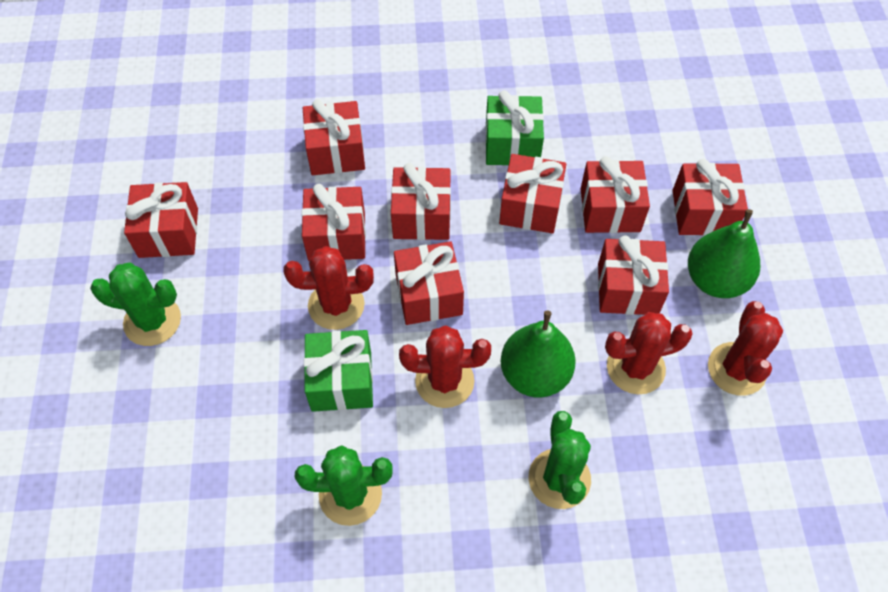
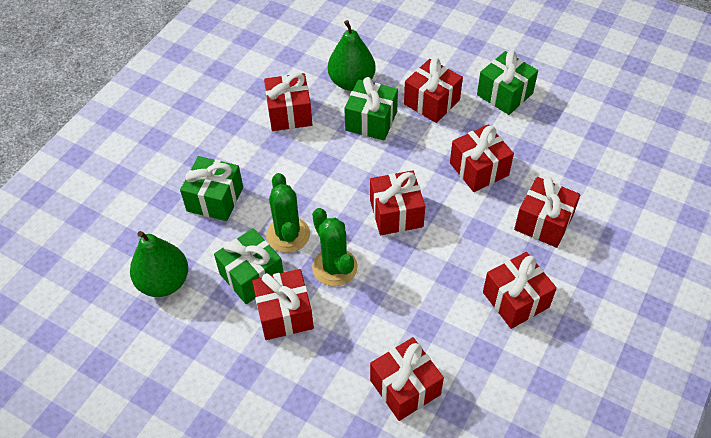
green cactus: [90,262,181,346] [295,445,393,526] [529,411,591,509] = 3 -> [266,173,310,253] [312,208,358,287] = 2
green gift: [304,330,373,412] [485,90,544,165] = 2 -> [180,156,243,221] [214,228,284,304] [344,77,398,141] [477,50,538,115] = 4
red cactus: [283,246,374,330] [399,325,491,408] [605,312,693,394] [708,301,783,396] = 4 -> none = 0
red gift: [124,182,198,258] [302,184,366,261] [303,99,365,175] [391,163,451,240] [394,241,464,325] [499,154,566,233] [581,156,650,233] [598,236,669,315] [672,159,748,236] = 9 -> [252,269,314,340] [264,73,312,131] [370,170,425,235] [370,337,444,421] [404,58,463,123] [450,124,514,192] [483,252,557,329] [514,177,580,248] = 8

